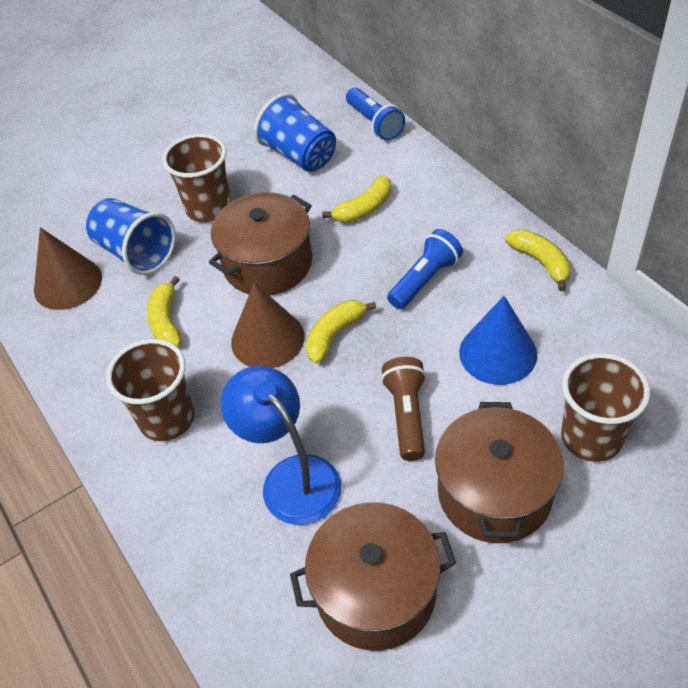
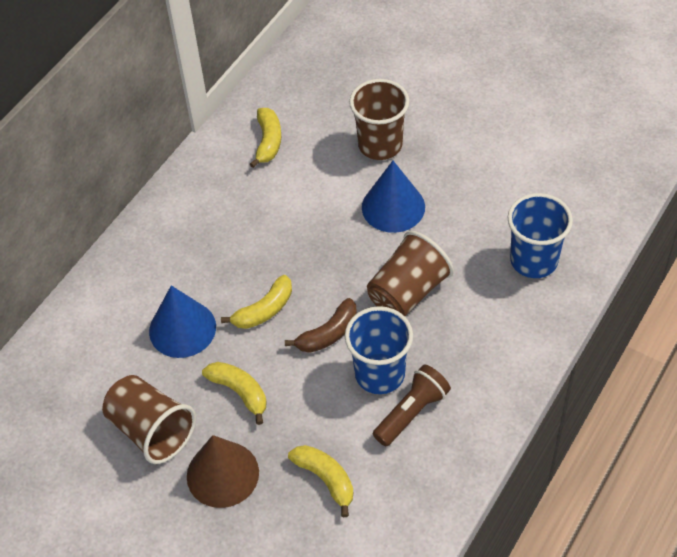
blue cone: [459,296,537,385] = 1 -> [149,285,216,358] [362,161,425,233] = 2
blue flashlight: [346,88,405,140] [387,229,463,309] = 2 -> none = 0
blue lamp: [221,366,341,525] = 1 -> none = 0
brown banana: none = 0 -> [285,298,357,353] = 1
brown cone: [34,227,102,310] [231,283,305,368] = 2 -> [187,435,259,508] = 1
brown pot: [209,192,312,296] [290,502,456,651] [435,402,564,543] = 3 -> none = 0

